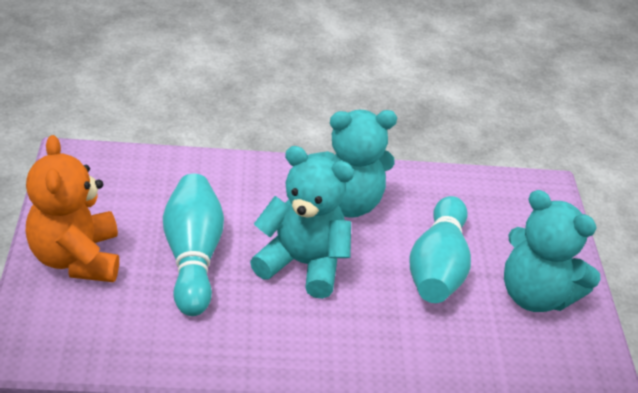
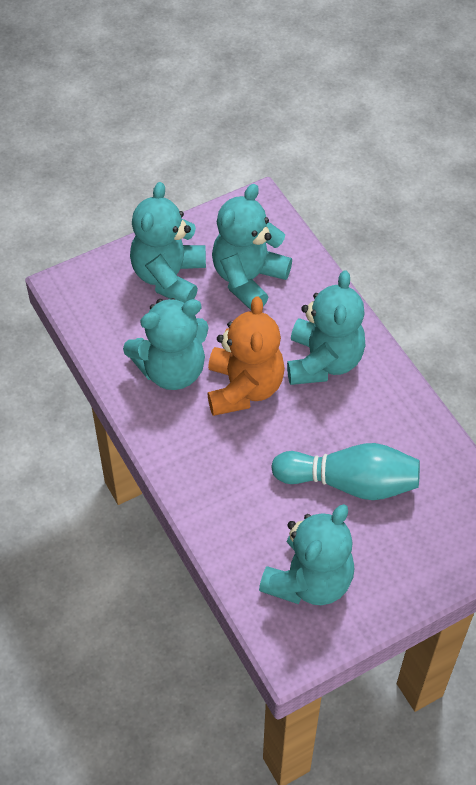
turquoise bowling pin: [163,174,224,316] [409,196,471,303] = 2 -> [271,443,420,500] = 1
turquoise teddy bear: [250,146,354,299] [308,110,397,218] [504,190,601,312] = 3 -> [123,298,209,390] [130,182,206,303] [212,184,292,310] [259,504,355,605] [287,270,366,385] = 5

